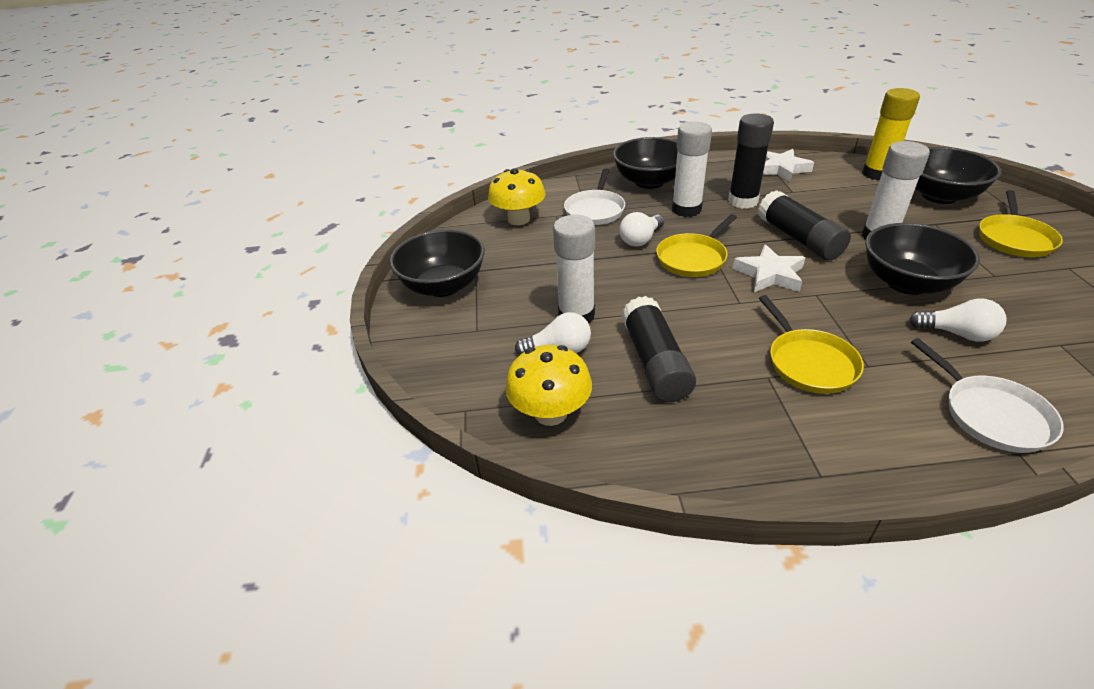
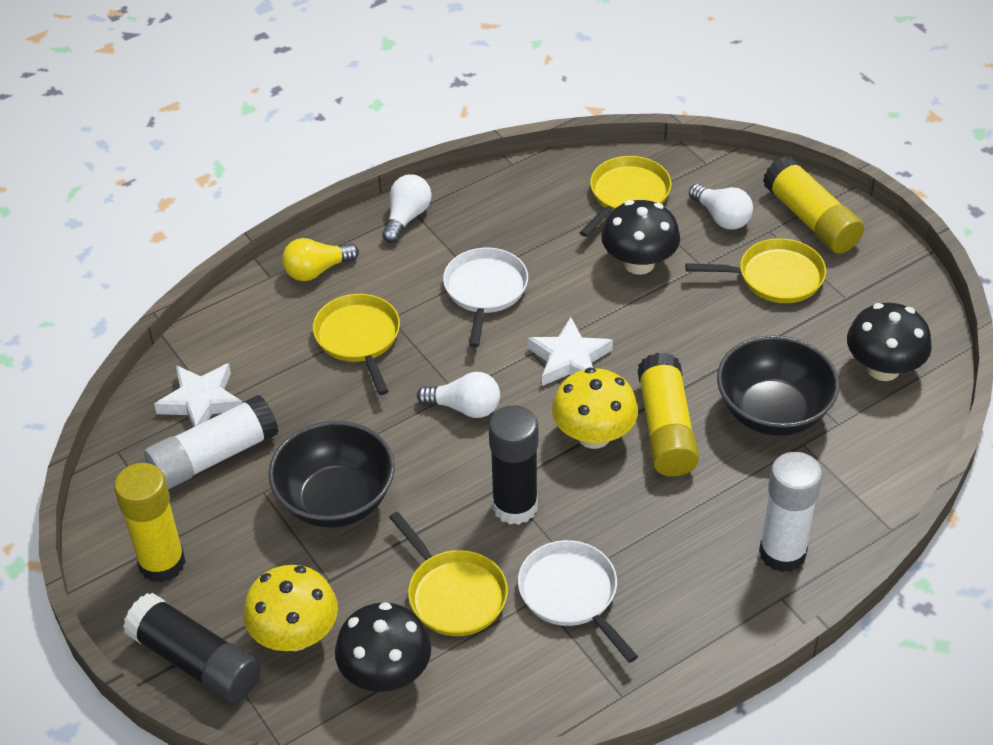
black bowl: [389,229,485,297] [613,137,678,189] [865,223,980,295] [915,147,1001,204] = 4 -> [268,421,395,528] [717,335,839,436] = 2
black glue stick: [622,296,696,402] [728,113,774,209] [758,190,851,260] = 3 -> [123,593,261,704] [489,405,538,525] = 2
black mushroom: none = 0 -> [335,602,431,692] [601,200,680,275] [847,303,932,381] = 3
white glue stick: [553,215,595,323] [672,121,712,217] [862,141,930,240] = 3 -> [144,395,279,490] [759,452,822,572] = 2
yellow glue stick: [862,88,920,180] = 1 -> [114,463,186,583] [637,352,699,477] [763,156,864,254] = 3
yellow light bulb: none = 0 -> [282,238,359,281] = 1
yellow pan: [656,214,737,277] [759,295,864,394] [979,190,1063,257] = 3 -> [313,294,400,395] [389,511,508,636] [579,156,672,237] [685,238,826,303] = 4

